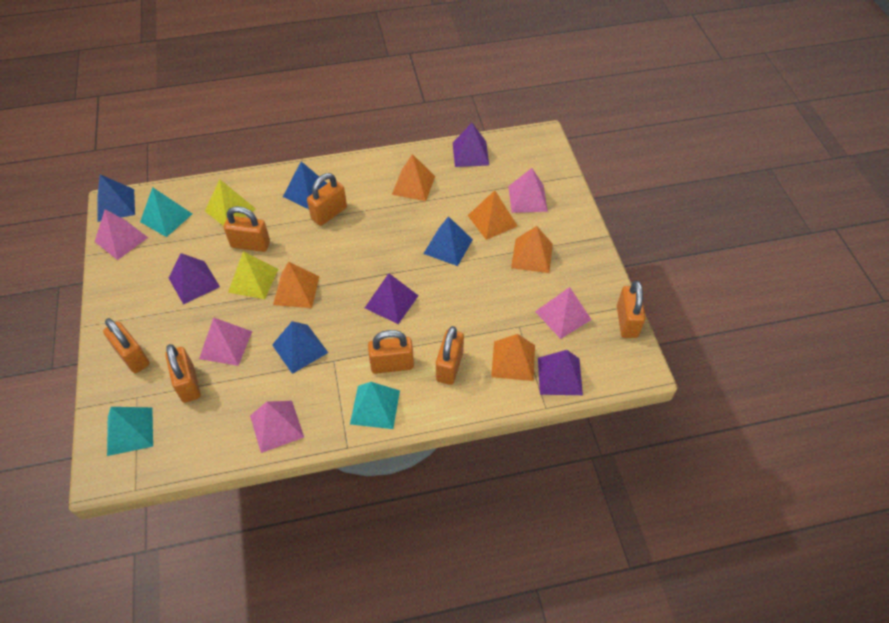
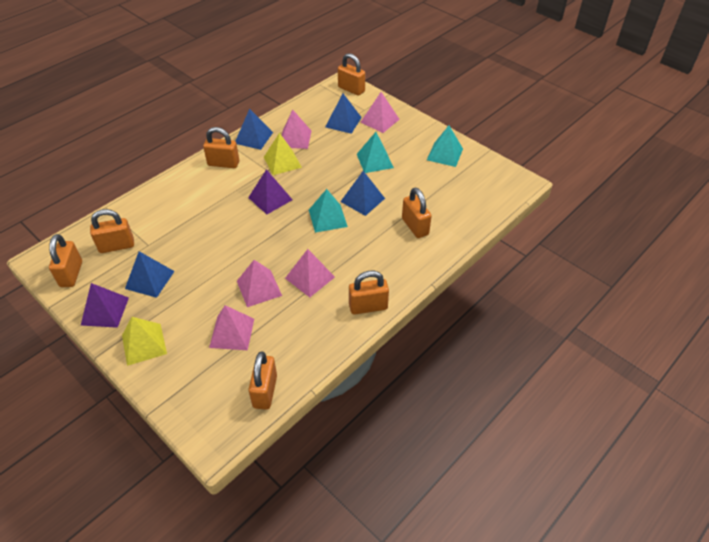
orange pyramid: [273,261,319,308] [392,154,435,201] [468,190,517,240] [491,334,535,381] [511,226,553,273] = 5 -> none = 0
purple pyramid: [169,253,220,304] [365,273,419,324] [453,123,489,167] [538,350,583,395] = 4 -> [81,283,129,328] [248,169,293,214] = 2

